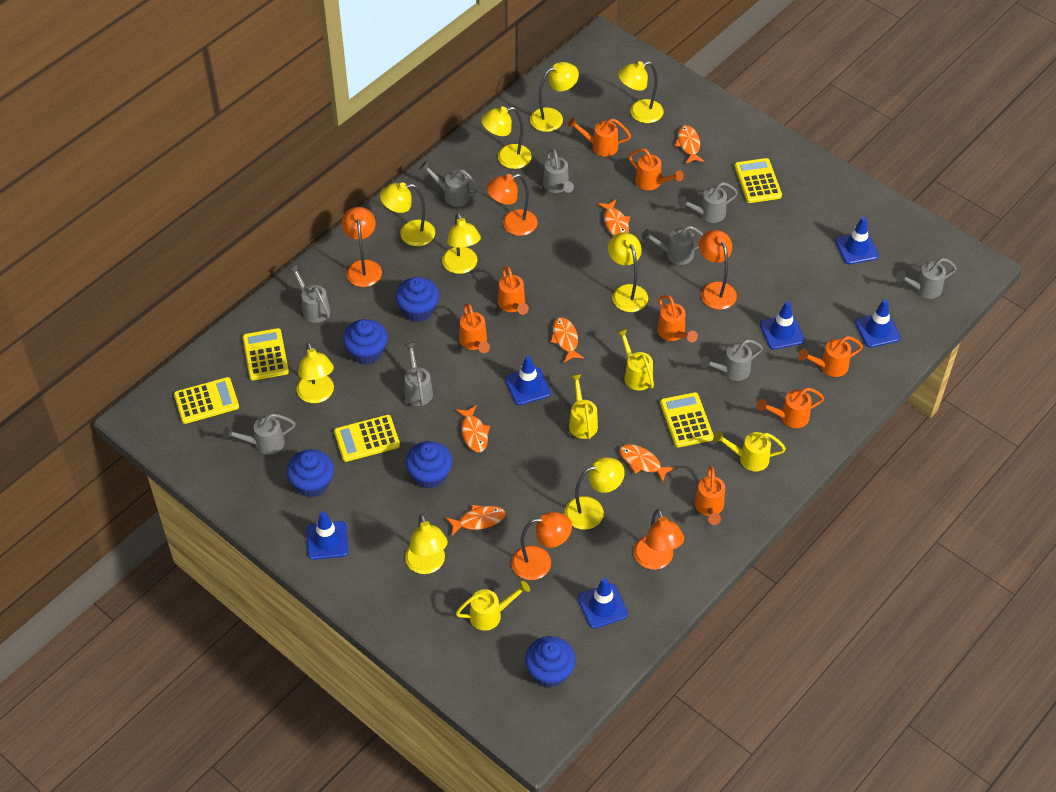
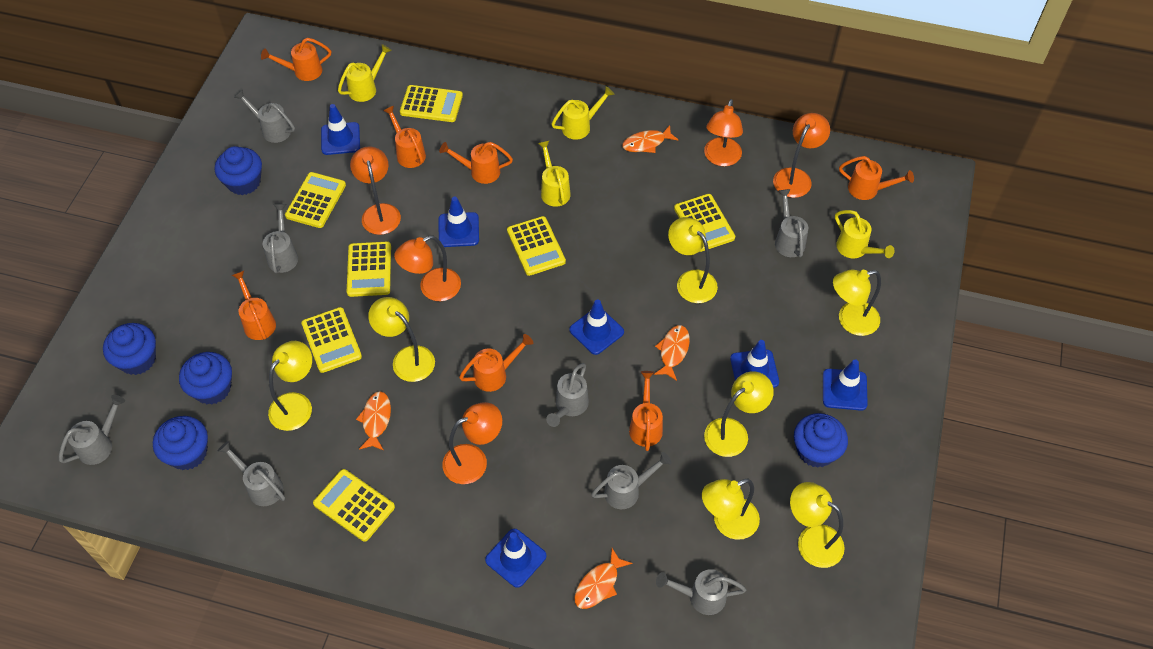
grey watering can: [223,414,295,455] [288,264,330,323] [404,342,433,406] [419,161,481,207] [543,148,574,193] [642,226,703,265] [678,182,738,223] [700,339,763,381] [896,258,957,299] = 9 -> [59,395,125,465] [218,441,285,506] [234,89,295,143] [263,204,298,273] [546,363,589,427] [591,452,671,509] [656,569,746,615] [775,189,808,257] = 8
orange fish: [446,505,505,536] [456,405,490,452] [551,317,584,362] [598,200,630,236] [619,444,675,482] [675,125,704,163] = 6 -> [356,391,391,451] [574,548,632,609] [622,125,678,153] [654,325,690,381] = 4
orange watering can: [459,303,490,353] [498,266,529,315] [567,117,631,157] [629,149,684,190] [657,295,698,342] [694,466,725,525] [757,388,824,428] [798,336,863,377] = 8 -> [232,271,276,340] [261,38,331,81] [383,106,426,168] [439,142,513,184] [459,334,533,392] [629,371,663,451] [839,156,914,200] = 7
yellow calculator: [174,377,239,424] [243,328,289,381] [334,415,400,462] [660,392,714,447] [734,158,782,203] = 5 -> [285,172,346,228] [301,307,362,373] [313,469,395,542] [347,242,391,297] [400,85,463,122] [507,216,566,276] [674,194,735,252] = 7
yellow lamp: [296,342,334,403] [380,182,435,246] [405,514,448,574] [442,212,481,274] [481,107,532,169] [530,62,579,132] [564,457,625,530] [608,232,648,312] [618,61,663,123] = 9 -> [268,341,312,431] [368,297,435,382] [668,217,718,303] [702,479,760,540] [704,371,774,457] [790,482,845,568] [833,269,881,336] = 7

